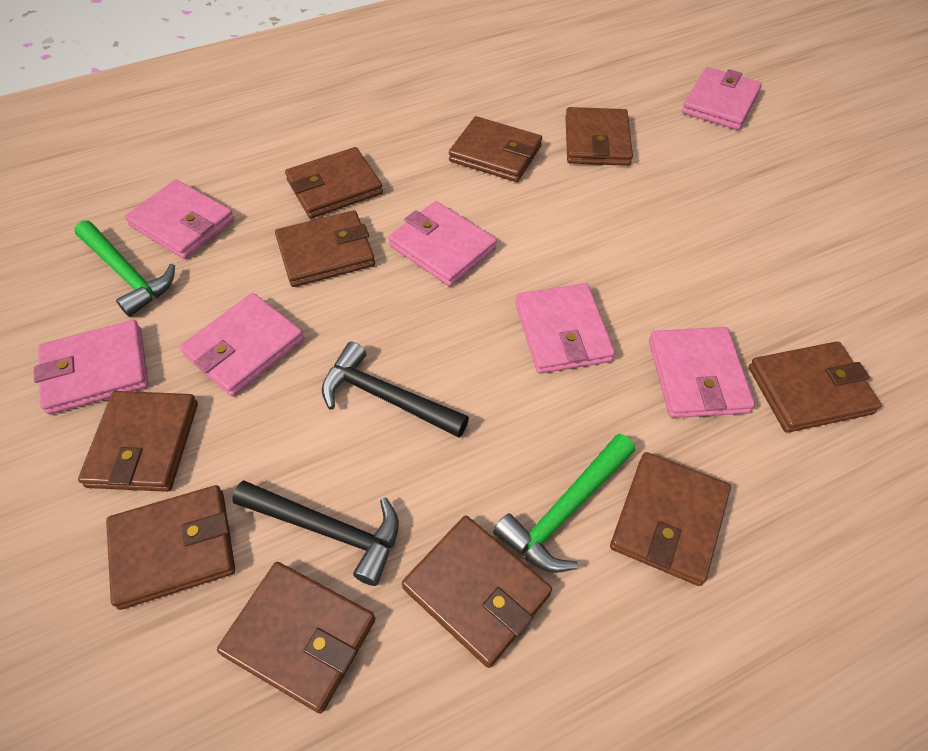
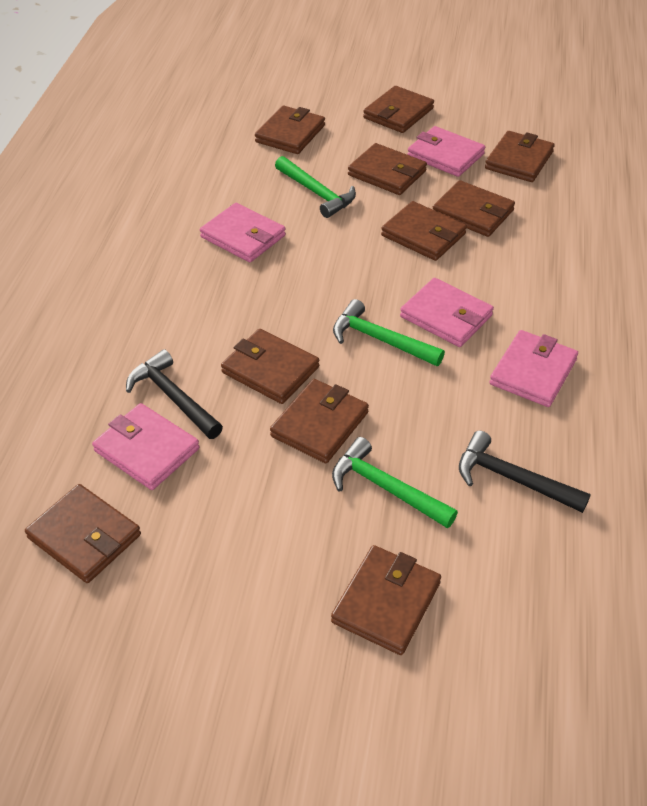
green hammer: [74,221,175,317] [493,434,635,573] = 2 -> [275,156,356,218] [332,437,458,528] [333,299,445,366] = 3
pink wallet: [34,320,149,415] [125,179,235,259] [180,293,304,397] [388,201,497,287] [515,283,615,374] [649,327,755,418] [682,67,762,130] = 7 -> [92,403,200,490] [200,203,286,262] [400,278,494,347] [407,126,485,177] [489,330,578,407] = 5

